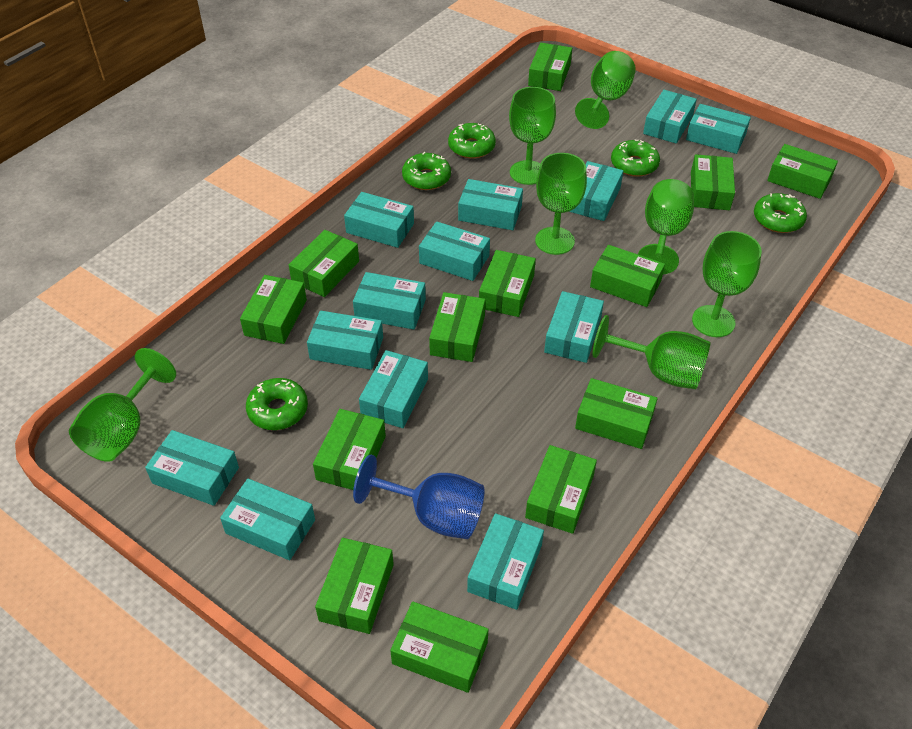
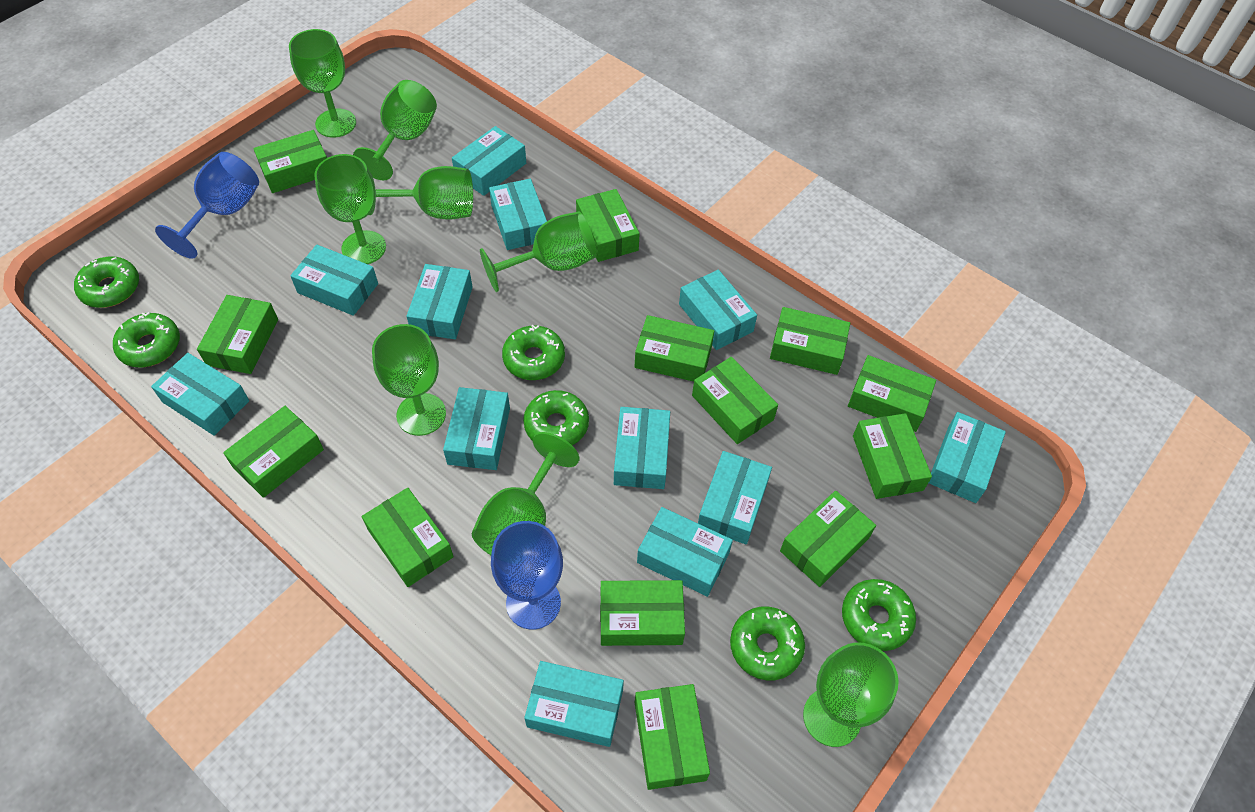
blue goblet: [353,455,484,539] = 1 -> [155,152,259,259] [491,521,563,630] = 2
green donut: [246,378,308,430] [402,152,451,190] [448,123,496,159] [611,140,660,177] [754,193,807,233] = 5 -> [74,256,139,308] [113,312,180,367] [502,325,565,380] [523,390,589,445] [730,607,805,680] [842,579,916,651] = 6
green goblet: [69,348,176,462] [509,87,556,185] [535,153,587,255] [575,51,636,129] [593,315,711,389] [638,179,694,275] [692,231,762,337] = 7 -> [289,29,356,138] [314,154,386,264] [353,80,437,180] [369,166,473,219] [372,324,446,436] [472,432,579,555] [480,212,597,292] [803,642,899,747] = 8
turquoise box: [145,430,239,506] [220,478,315,560] [307,311,383,370] [344,192,414,248] [353,272,426,330] [359,350,428,428] [419,221,490,281] [458,179,523,230] [467,513,544,610] [544,291,604,363] [569,161,623,221] [643,90,697,144] [686,104,751,154] = 13 -> [151,353,249,436] [290,245,378,316] [406,264,473,339] [443,387,510,470] [452,126,526,196] [489,179,547,250] [524,661,624,747] [614,407,670,489] [637,507,733,597] [679,270,757,350] [698,451,772,544] [929,412,1006,503] = 12

